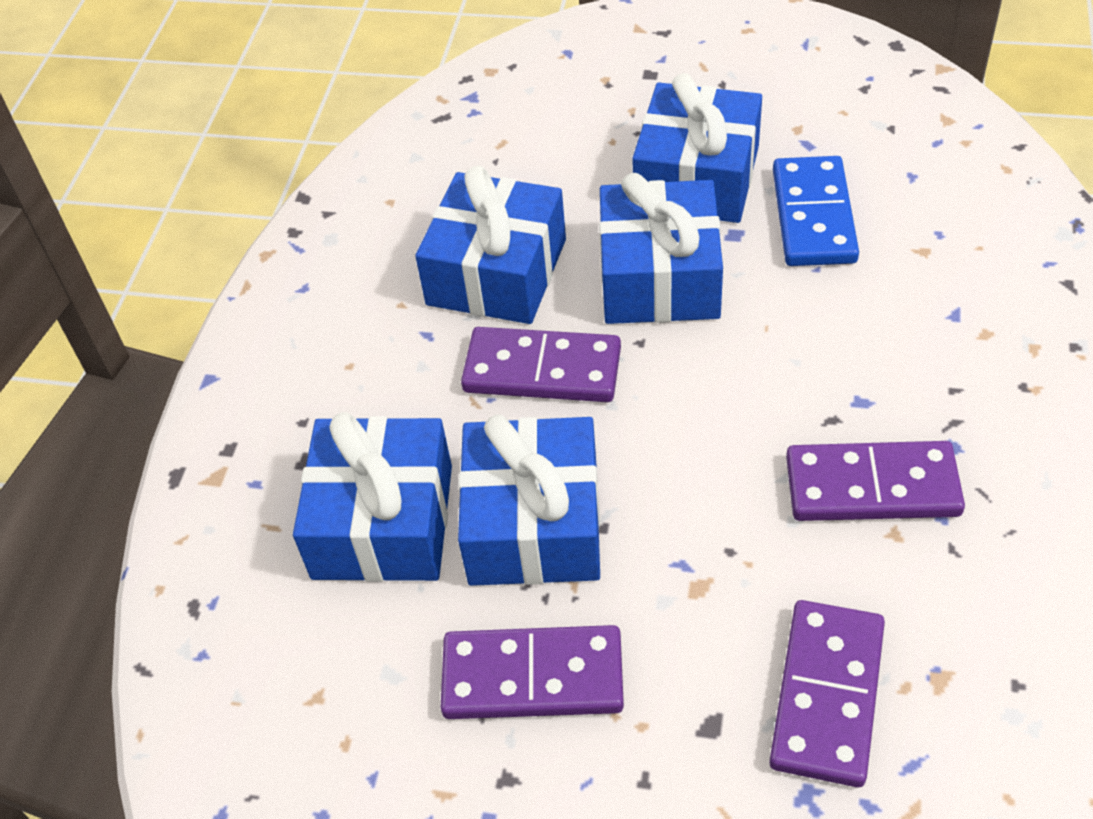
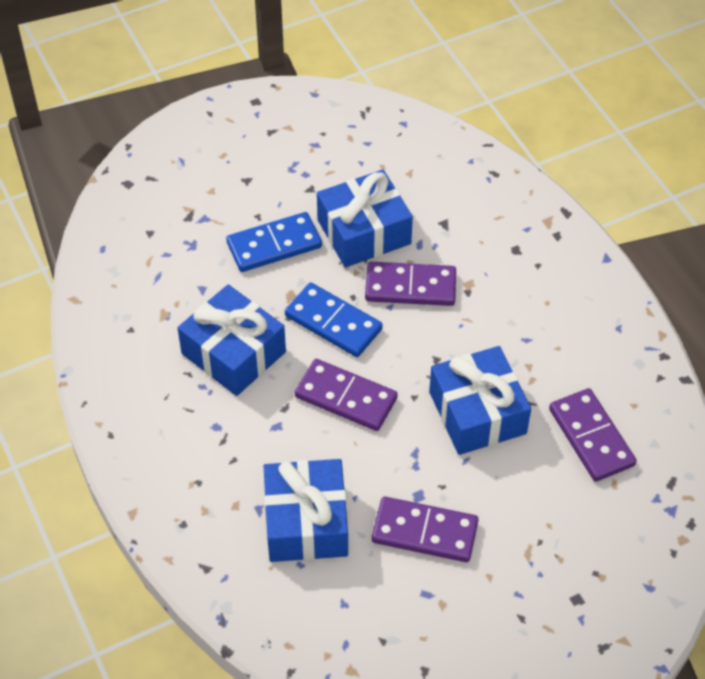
blue domino: [773,156,859,266] = 1 -> [226,212,322,272] [285,283,383,357] = 2
blue gift: [293,412,452,582] [415,165,566,324] [458,414,600,586] [599,173,723,324] [632,73,762,223] = 5 -> [177,284,286,396] [264,459,348,562] [317,169,413,267] [429,346,531,455] = 4

